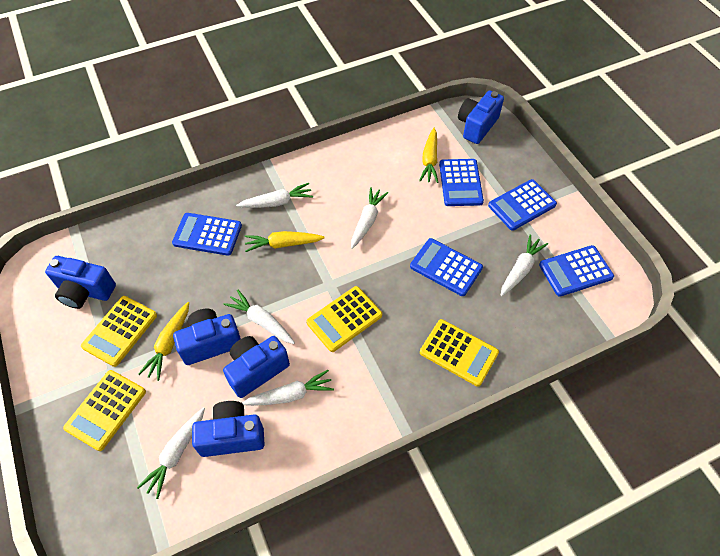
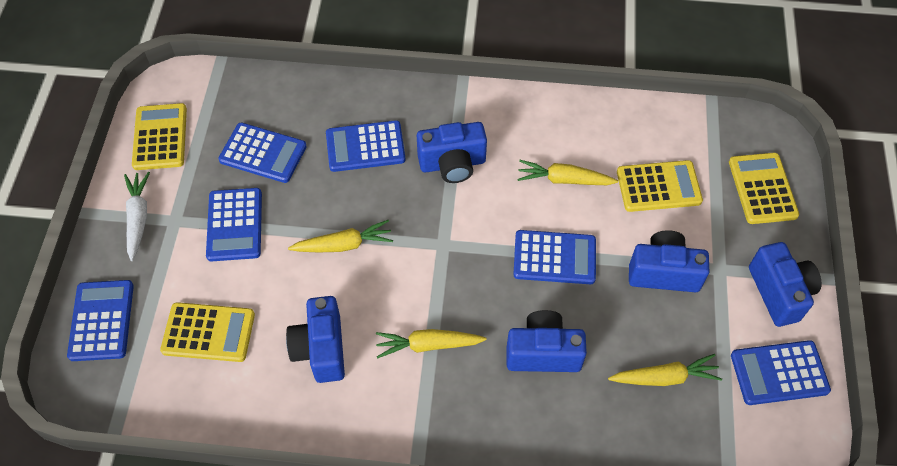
blue calculator: [172,213,242,256] [410,238,483,296] [439,159,484,206] [488,179,557,231] [539,245,614,297] = 5 -> [67,280,134,361] [206,188,262,261] [218,123,307,183] [326,120,406,172] [513,230,596,284] [731,340,831,405] = 6
white carrot: [137,407,205,499] [224,290,295,344] [236,183,313,208] [242,370,334,406] [351,187,388,249] [501,235,548,296] = 6 -> [124,172,150,261] = 1
yellow carrot: [138,302,189,381] [245,231,325,252] [419,128,438,183] = 3 -> [288,220,393,253] [376,329,487,358] [517,160,618,185] [608,354,722,386] = 4

